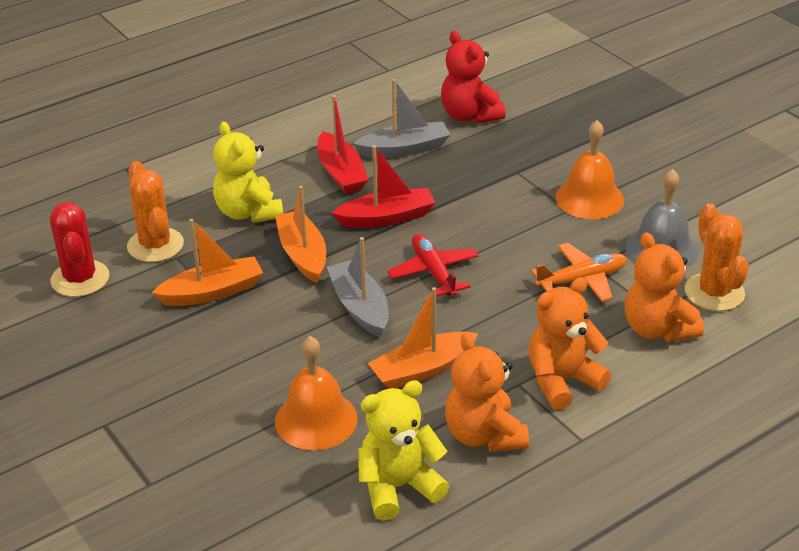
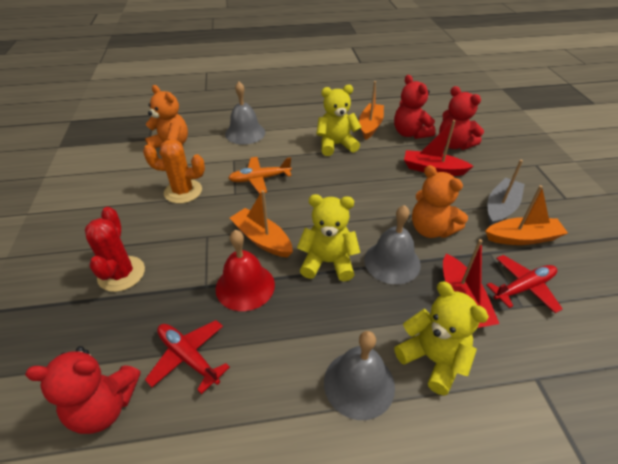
grey bell: [625,169,698,268] = 1 -> [225,81,265,145] [324,331,395,420] [364,205,421,284] = 3
grey boat: [327,237,389,337] [353,79,450,158] = 2 -> [488,160,525,226] = 1
orange bell: [275,336,358,450] [555,120,624,219] = 2 -> none = 0
orange cactus: [127,161,184,262] [685,203,749,311] = 2 -> [143,139,205,204] = 1
orange teddy bear: [445,333,529,452] [528,277,611,410] [624,232,704,342] = 3 -> [145,85,188,156] [412,165,468,238] = 2
red bell: none = 0 -> [216,230,275,311] = 1
red plane: [387,234,479,296] = 1 -> [145,320,230,394] [486,255,563,313] = 2
red teddy bear: [441,31,506,124] = 1 -> [25,346,141,434] [394,75,436,139] [439,86,484,150] = 3
yellow teddy bear: [213,122,283,222] [358,380,449,520] = 2 -> [297,194,360,281] [316,85,362,156] [394,281,489,396] = 3

